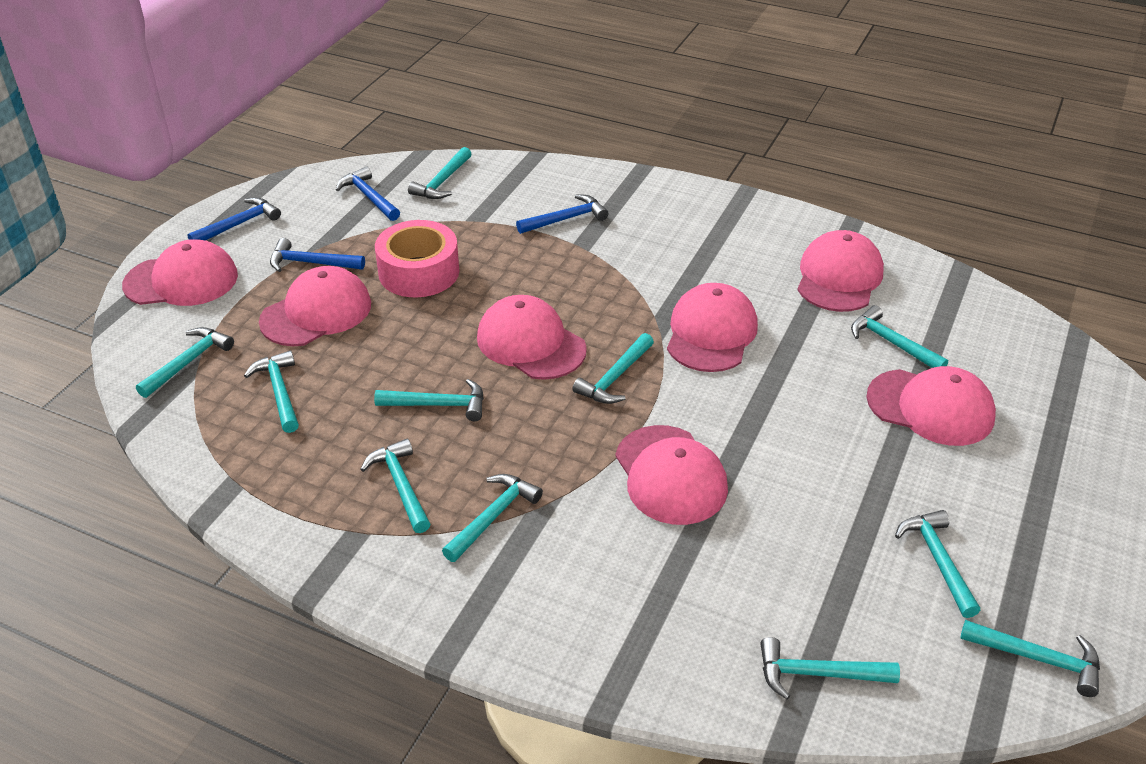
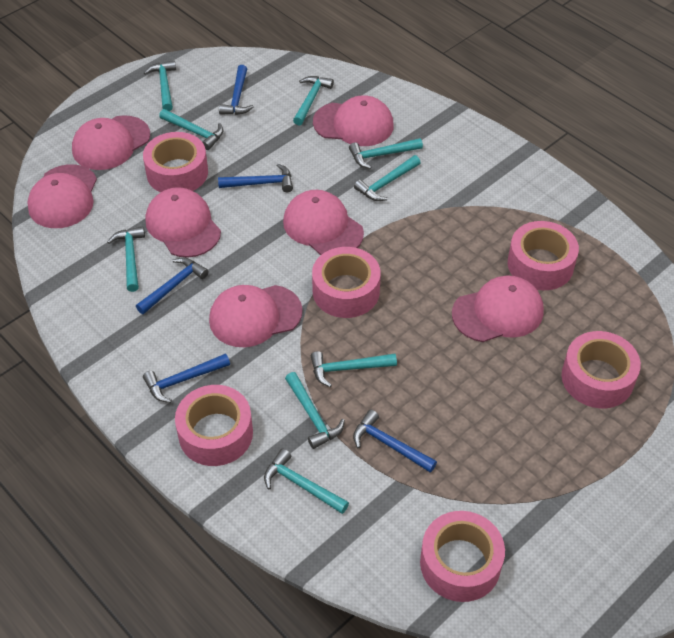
blue hammer: [187,197,281,240] [270,238,365,272] [336,166,400,221] [516,194,608,234] = 4 -> [136,257,209,314] [143,353,230,403] [218,164,293,192] [219,65,254,115] [353,410,437,473] = 5
pink tape: [375,220,459,297] = 1 -> [143,132,208,192] [175,385,253,466] [312,247,381,318] [420,511,505,602] [508,221,579,290] [562,331,641,408] = 6
turquoise hammer: [136,327,234,398] [244,350,299,433] [360,439,430,533] [374,379,484,421] [408,147,472,199] [442,474,543,562] [572,333,654,404] [760,637,900,699] [851,305,948,368] [895,510,981,618] [960,620,1100,697] = 11 -> [107,226,145,292] [144,60,176,111] [159,109,223,150] [264,449,349,514] [285,372,345,449] [293,76,334,126] [311,351,397,387] [349,138,423,169] [354,155,421,201] = 9

